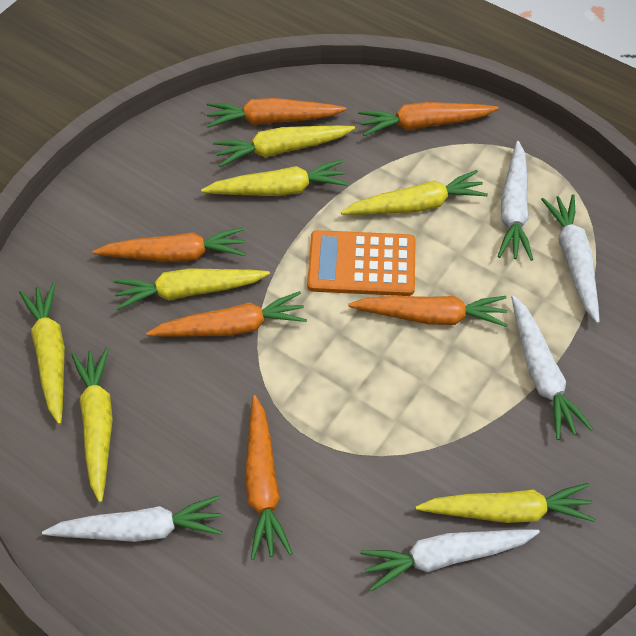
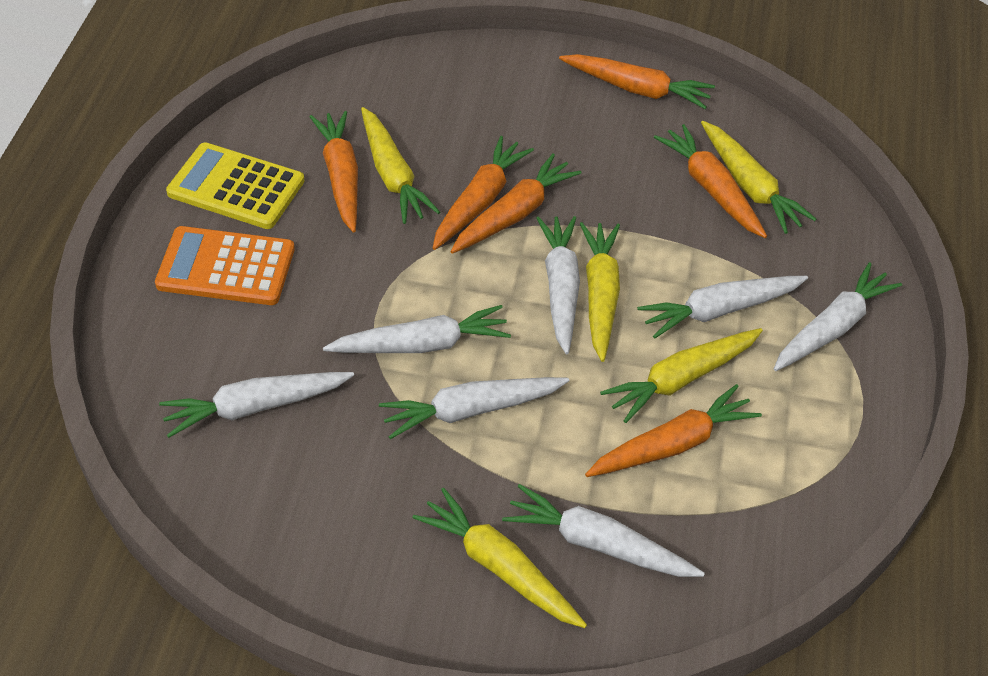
white carrot: [42,496,222,542] [360,529,540,591] [497,141,533,261] [511,296,593,440] [541,194,600,323] = 5 -> [159,372,354,438] [323,305,511,353] [379,377,569,439] [502,484,705,577] [536,216,580,354] [637,276,808,339] [774,262,902,371] = 7
yellow calculator: none = 0 -> [166,142,304,229] = 1
yellow carrot: [19,283,65,424] [71,347,113,503] [113,268,270,310] [201,159,349,196] [213,125,355,167] [341,170,488,215] [415,483,596,523] = 7 -> [361,107,440,224] [412,488,587,628] [580,222,620,362] [600,328,763,423] [701,121,816,234] = 5

